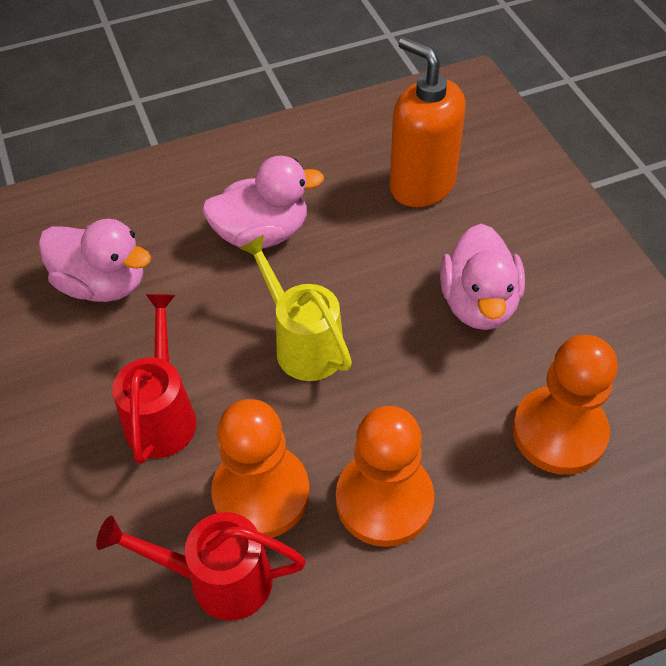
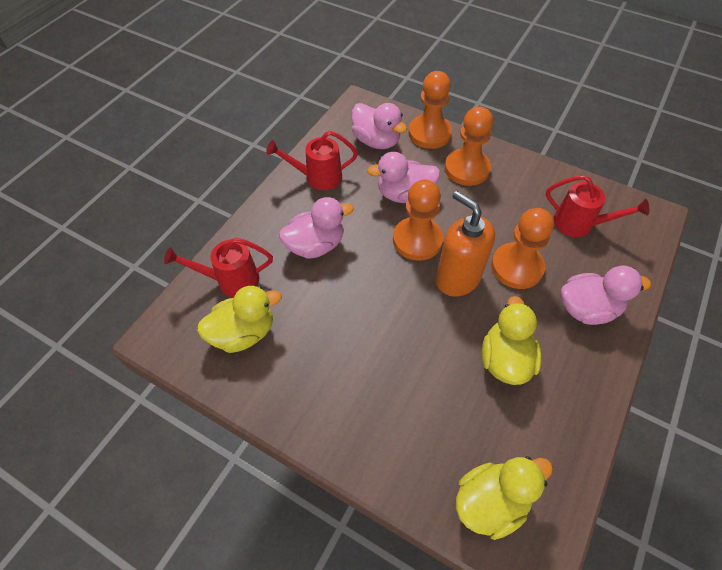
orange pawn: [211,399,310,538] [336,406,434,547] [513,335,618,475] = 3 -> [393,180,443,261] [408,71,452,149] [445,106,493,186] [491,208,554,289] = 4
pink duck: [38,219,151,302] [202,156,324,249] [440,224,525,330] = 3 -> [279,197,354,259] [351,103,407,149] [367,152,440,203] [560,266,651,325] = 4
red watering can: [96,512,306,621] [112,294,196,464] = 2 -> [164,238,273,297] [266,131,358,190] [546,175,649,237] = 3
yellow duck: none = 0 -> [197,286,282,353] [456,456,553,540] [482,296,542,385] = 3
yellow watering can: [240,235,352,381] = 1 -> none = 0

